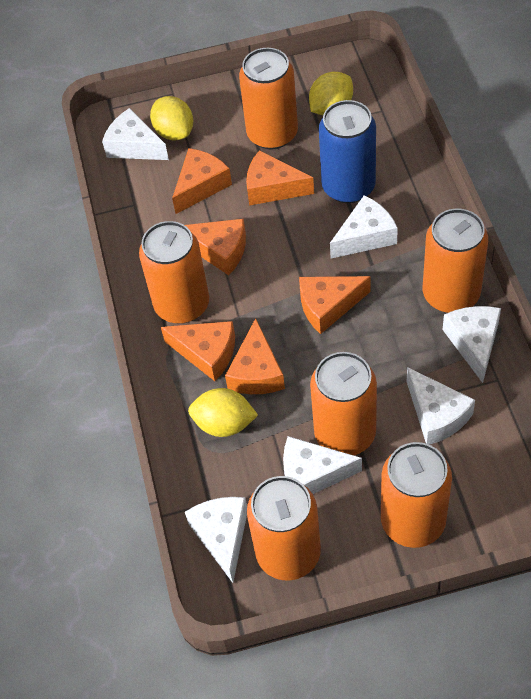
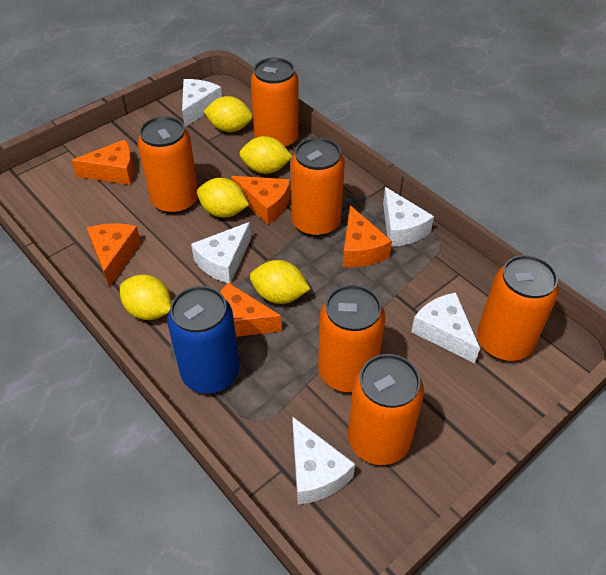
orange cheese: [161,321,235,381] [172,148,232,214] [185,219,246,275] [225,318,285,394] [246,150,314,205] [299,276,371,334] = 6 -> [71,140,134,185] [87,223,141,288] [220,282,282,337] [231,176,291,225] [343,205,392,267] = 5
white cheese: [102,108,169,160] [185,497,247,583] [283,436,362,494] [330,195,398,259] [407,367,475,445] [443,306,501,383] = 6 -> [182,79,222,127] [191,222,251,284] [292,416,355,505] [383,187,434,247] [411,292,480,363] = 5
yellow lemon: [150,96,193,140] [188,388,258,437] [309,72,353,115] = 3 -> [120,275,171,320] [197,178,249,218] [203,96,253,132] [239,136,292,174] [250,260,310,304] = 5

